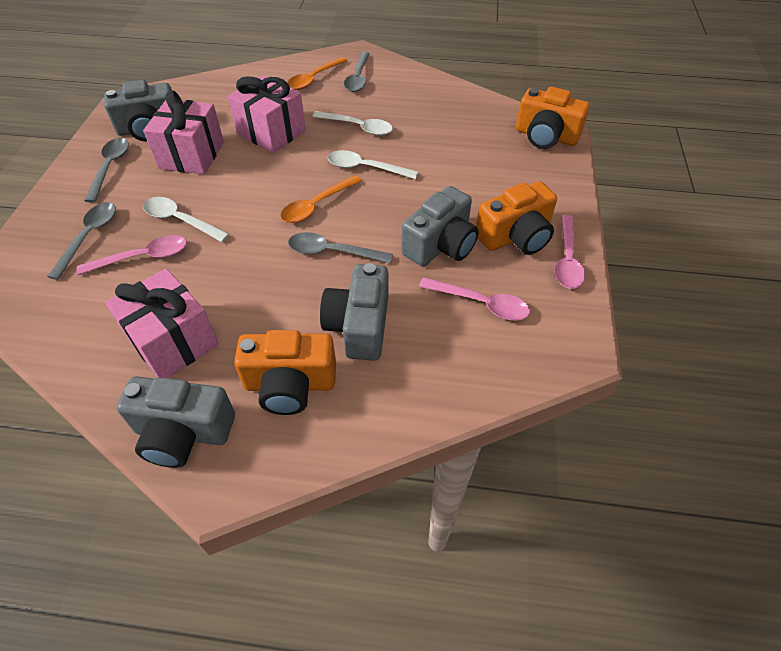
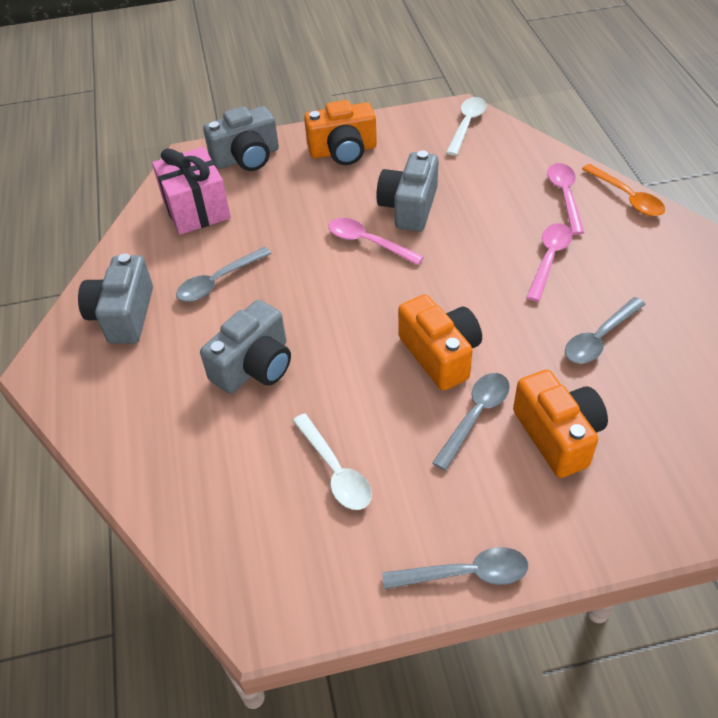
orange spoon: [280,175,362,223] [287,57,347,90] = 2 -> [582,164,665,216] = 1
pink gift: [105,268,219,378] [143,90,224,174] [228,75,306,153] = 3 -> [152,147,231,235] = 1
white spoon: [143,197,230,242] [312,111,393,136] [327,150,418,179] = 3 -> [293,413,372,510] [446,97,487,155] = 2

